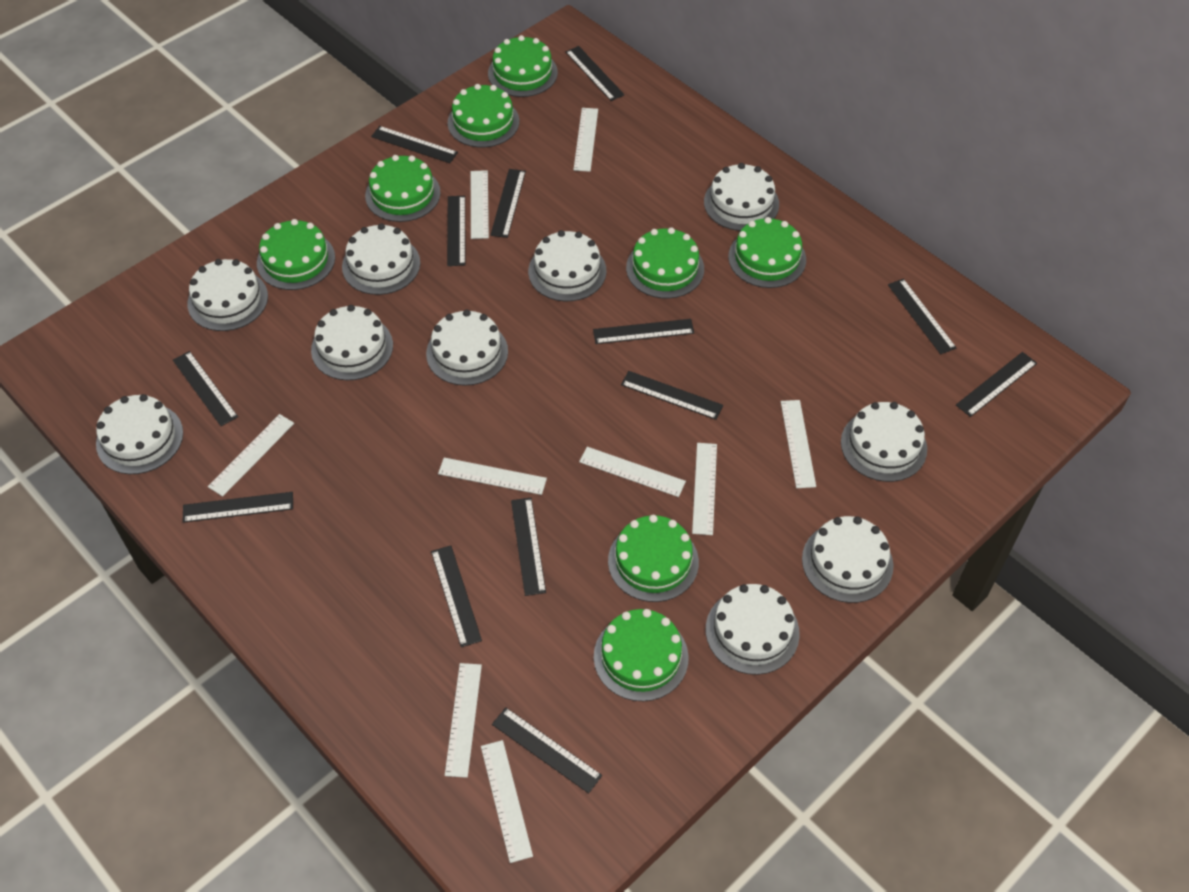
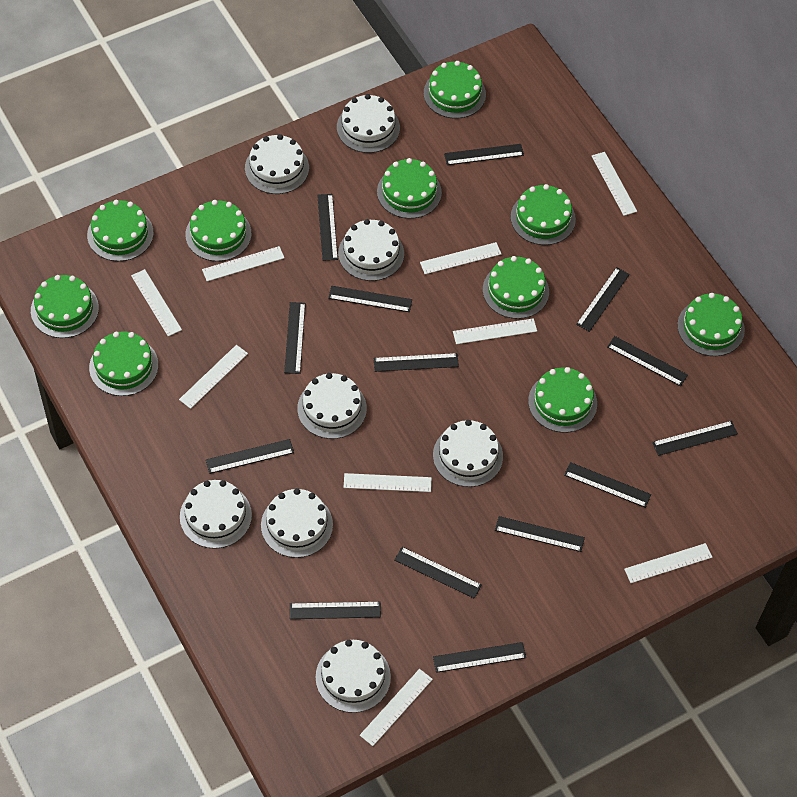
black ruler: [173,351,238,426] [183,492,293,523] [371,126,458,163] [431,545,482,647] [447,196,465,266] [490,169,526,238] [492,707,602,793] [511,498,546,596] [566,46,625,101] [593,319,694,344] [621,371,723,420] [888,279,957,354] [956,352,1037,417] = 13 -> [206,439,294,474] [284,302,305,374] [290,601,381,619] [317,194,338,261] [328,286,412,312] [374,353,459,372] [394,547,482,599] [433,642,526,673] [444,144,524,165] [495,516,585,552] [564,462,651,508] [576,267,630,332] [607,336,688,386] [652,421,738,456] = 14
green cake: [257,219,335,290] [365,155,440,222] [447,84,519,147] [488,35,558,97] [594,609,689,701] [608,515,699,602] [626,227,704,299] [728,217,806,288] = 8 -> [31,275,99,338] [87,200,154,261] [89,331,158,396] [186,200,251,261] [377,158,442,219] [424,61,486,119] [483,256,549,319] [511,184,576,245] [528,367,597,433] [677,293,745,356] = 10
white cake: [96,394,183,474] [187,259,268,331] [311,305,393,380] [342,223,420,295] [426,310,508,386] [528,230,607,301] [704,163,779,231] [706,584,800,675] [802,516,893,603] [841,402,927,482] = 10 -> [180,480,252,549] [245,134,309,194] [261,488,333,558] [297,373,367,439] [316,640,391,713] [337,94,400,153] [338,219,404,281] [433,420,503,487] = 8

